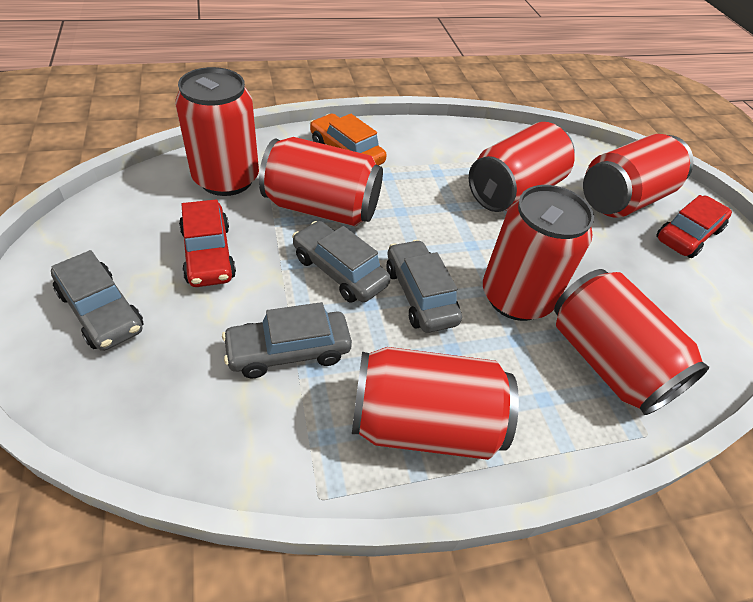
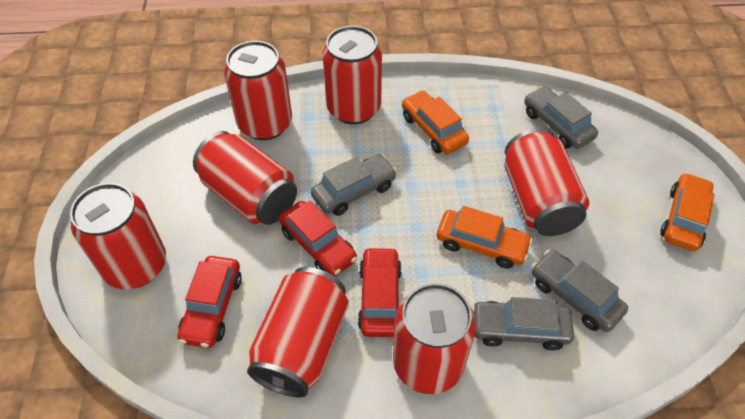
orange car: [310,114,387,165] = 1 -> [402,90,469,154] [437,206,533,269] [660,172,715,251] = 3
red car: [179,200,236,287] [656,195,732,258] = 2 -> [177,256,242,348] [279,201,358,277] [358,247,402,337] = 3

